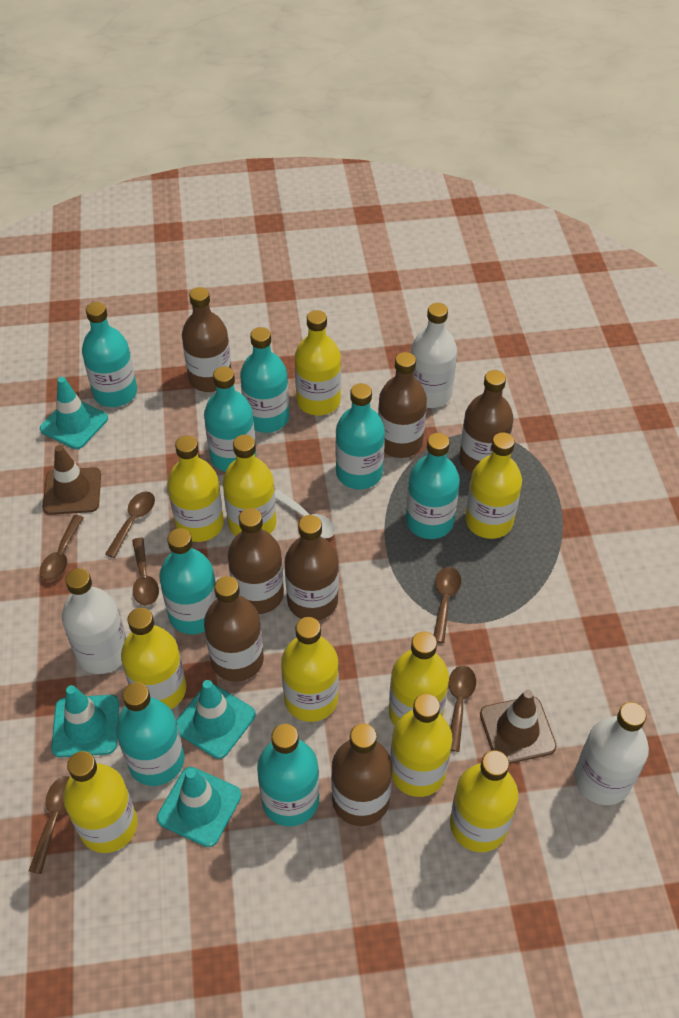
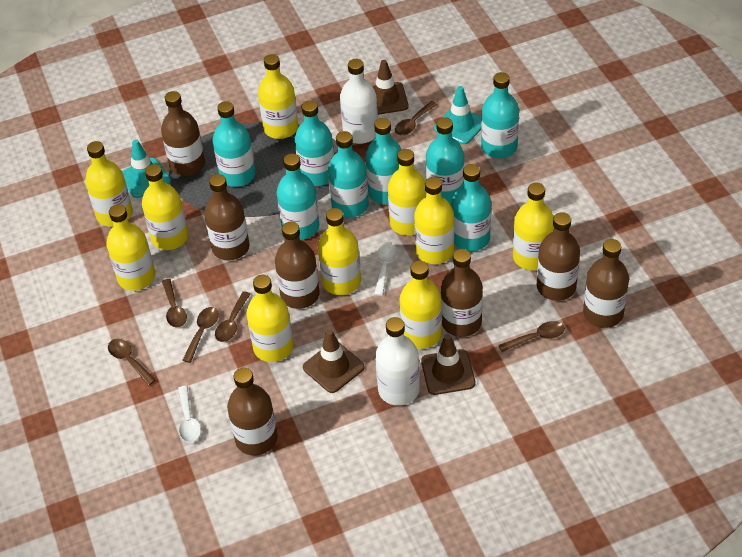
brown traffic cone: [43,445,101,515] [480,690,557,764] = 2 -> [303,329,365,393] [373,60,409,115] [421,334,475,395] = 3
turquoise traffic cone: [40,377,108,449] [51,685,119,758] [157,767,241,847] [176,680,256,759] = 4 -> [122,139,171,198] [434,86,481,144] = 2
white bottle: [62,568,126,674] [411,303,457,408] [574,702,649,805] = 3 -> [340,59,378,144] [375,317,420,406] = 2
white spoon: [275,490,335,538] = 1 -> [178,386,201,443] [374,242,397,296] = 2

